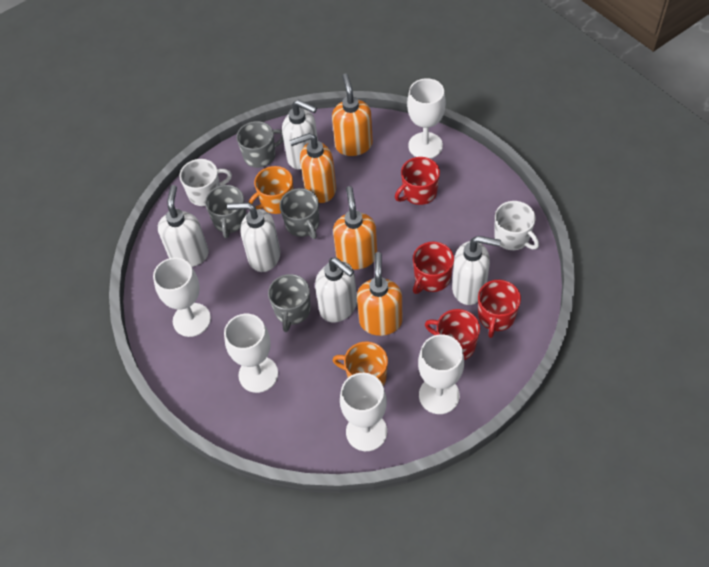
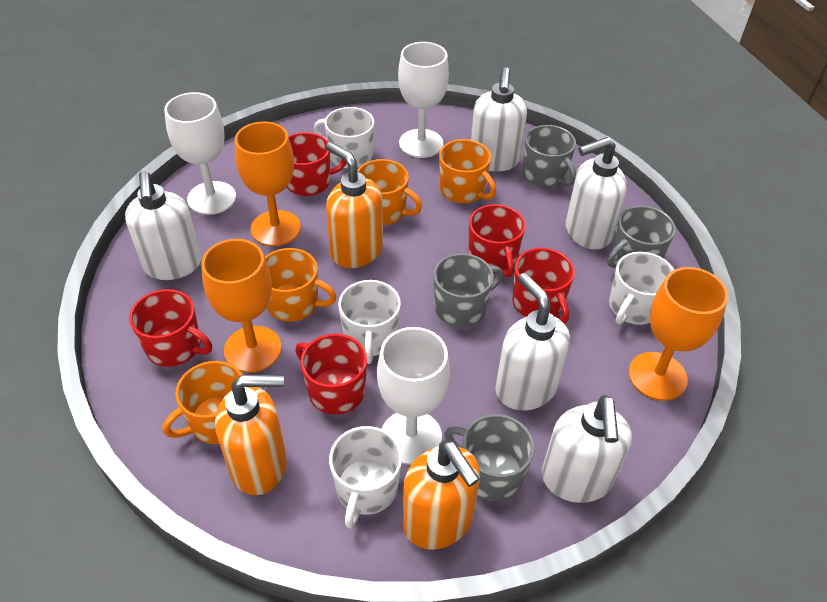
orange goblet: none = 0 -> [201,239,282,373] [235,122,301,246] [628,267,728,401] = 3
orange mug: [249,166,293,214] [333,342,388,386] = 2 -> [163,361,242,444] [265,248,336,322] [357,159,422,225] [439,139,496,203] = 4
orange soap dispenser: [290,133,336,203] [332,73,373,156] [333,186,377,270] [357,252,403,336] = 4 -> [215,375,287,495] [326,142,383,268] [403,440,480,550] = 3
red mug: [395,157,440,205] [413,242,454,294] [425,309,480,360] [478,280,521,338] = 4 -> [129,289,212,367] [287,132,346,196] [295,334,367,415] [469,204,526,278] [512,248,575,324] = 5
white goblet: [153,257,211,337] [224,314,278,393] [340,373,387,451] [407,78,446,159] [418,334,464,414] = 5 -> [164,92,236,215] [377,327,450,465] [398,42,449,158] = 3
white mug: [179,159,232,206] [494,201,539,250] = 2 -> [314,107,375,169] [329,426,402,529] [338,280,401,364] [609,252,674,325] = 4

